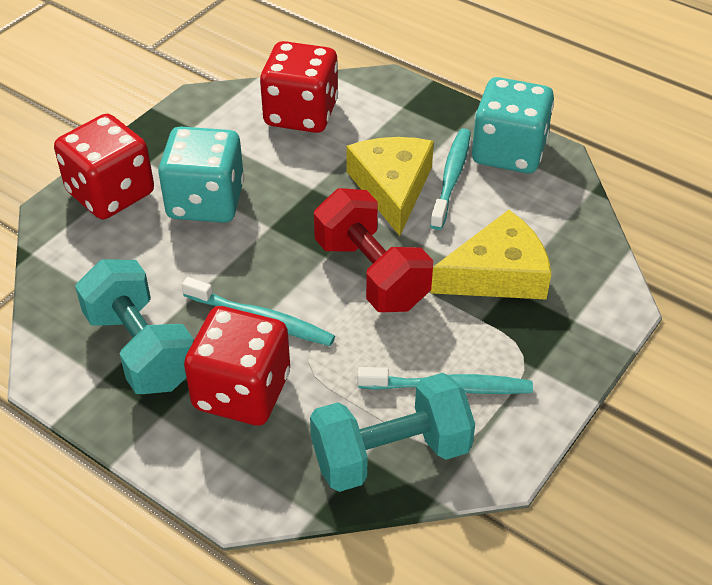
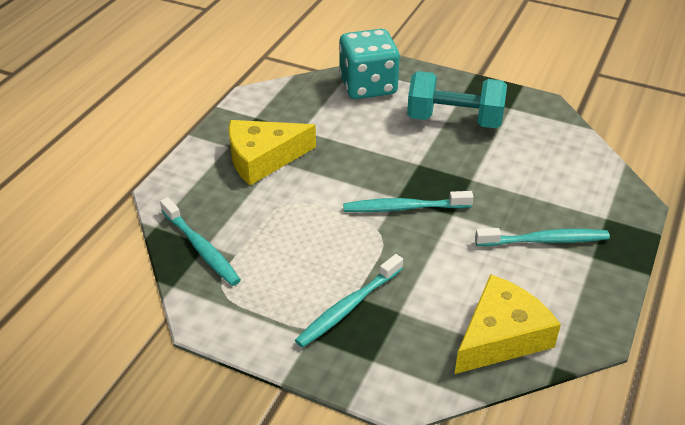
red dice: [54,114,154,219] [184,306,290,425] [260,41,338,133] = 3 -> none = 0
red dumbbell: [314,188,433,312] = 1 -> none = 0
turquoise dice: [158,127,244,223] [472,77,554,173] = 2 -> [339,29,400,99] = 1
turquoise dumbbell: [75,260,194,394] [310,373,475,492] = 2 -> [407,71,507,128] = 1
turquoise toothbrush: [182,277,335,346] [357,367,533,394] [430,128,471,230] = 3 -> [160,197,241,286] [295,254,403,348] [343,191,473,212] [475,228,610,246] = 4

